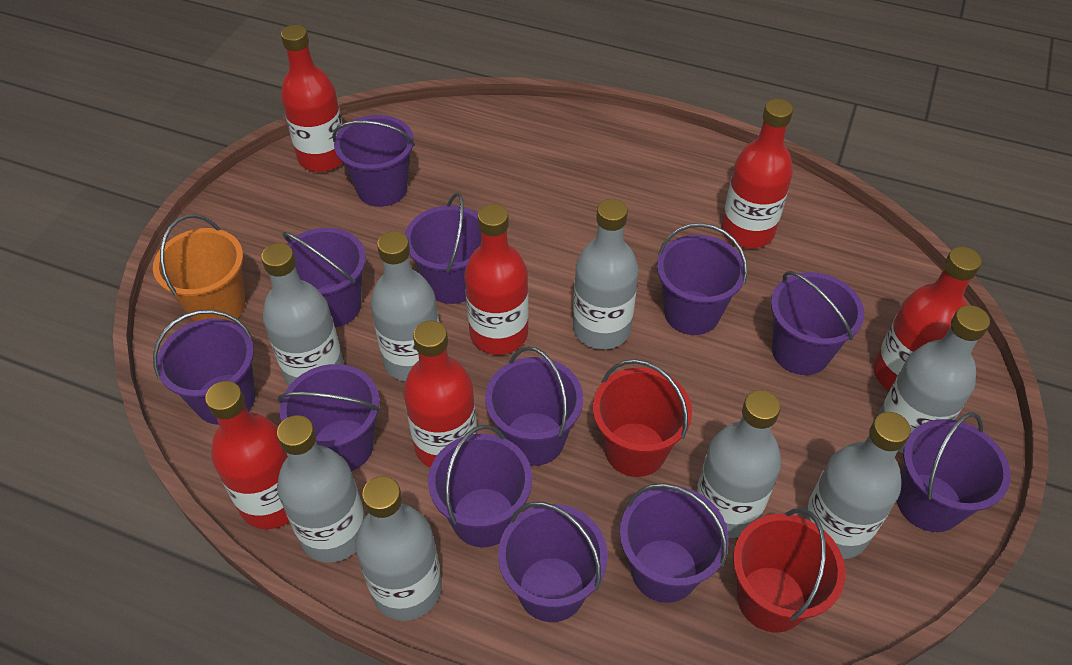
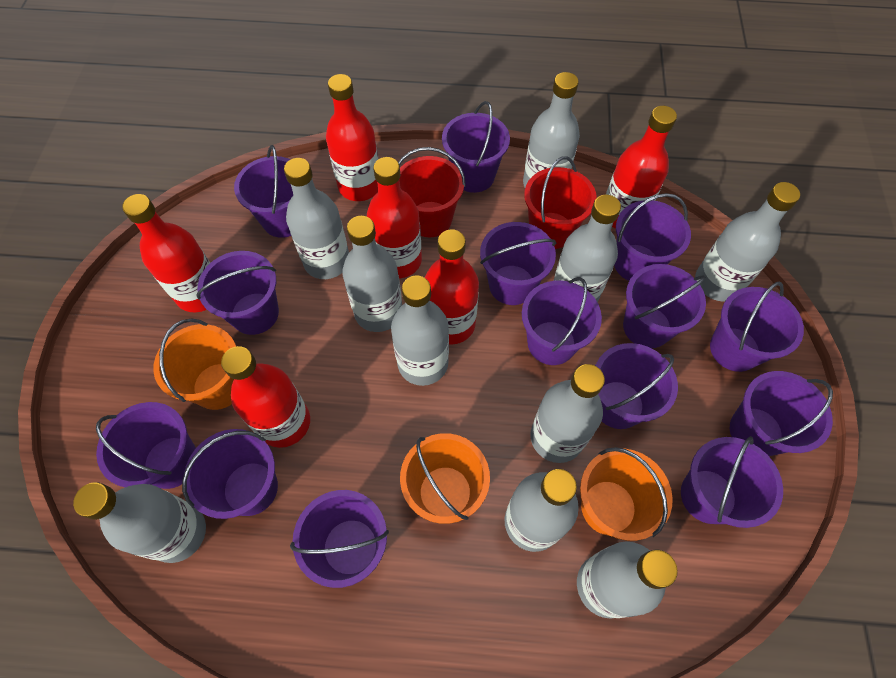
grey bottle: [261,243,344,385] [277,415,365,562] [355,476,442,621] [371,231,439,382] [573,199,639,350] [696,390,781,538] [802,412,911,559] [877,305,990,453] = 8 -> [73,482,206,563] [284,158,349,279] [342,216,402,332] [391,276,449,386] [504,469,579,552] [523,72,580,187] [530,364,605,463] [553,195,621,303] [577,542,678,618] [695,182,800,302] = 10
orange bucket: [153,214,245,322] = 1 -> [153,318,236,410] [400,433,490,524] [580,447,673,541] = 3
purple bucket: [153,310,256,425] [277,364,381,471] [282,228,366,327] [332,115,415,207] [405,192,481,304] [428,425,532,547] [485,346,583,466] [498,502,608,622] [620,483,729,603] [657,223,748,335] [771,271,864,375] [897,412,1011,532] = 12 -> [96,402,196,489] [182,429,278,519] [196,251,279,335] [234,145,293,238] [290,490,389,588] [442,101,510,193] [480,222,556,305] [522,277,602,365] [595,343,678,429] [614,193,691,281] [623,264,706,348] [681,436,783,528] [710,282,804,372] [730,371,833,456] = 14

